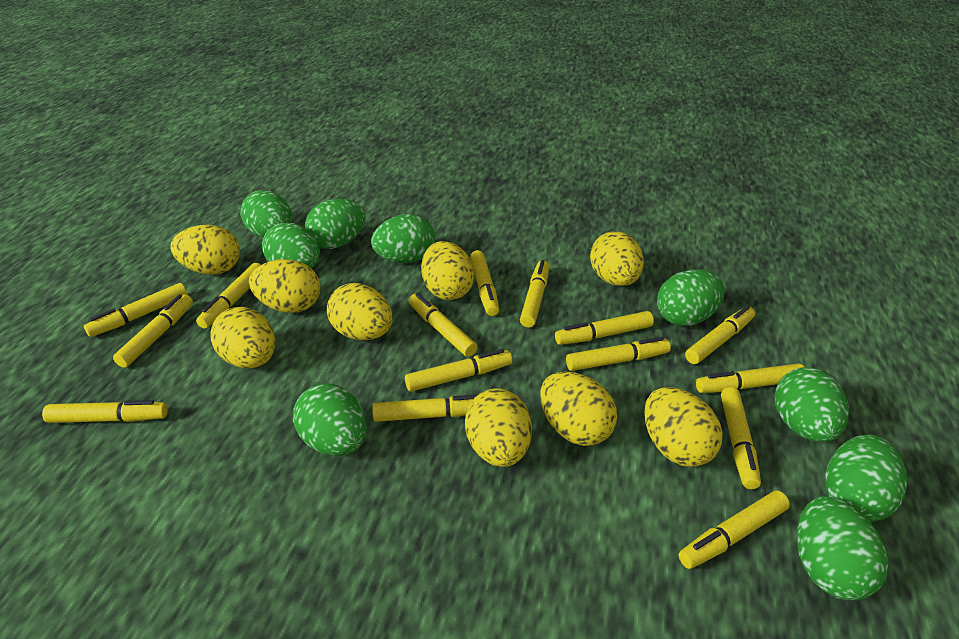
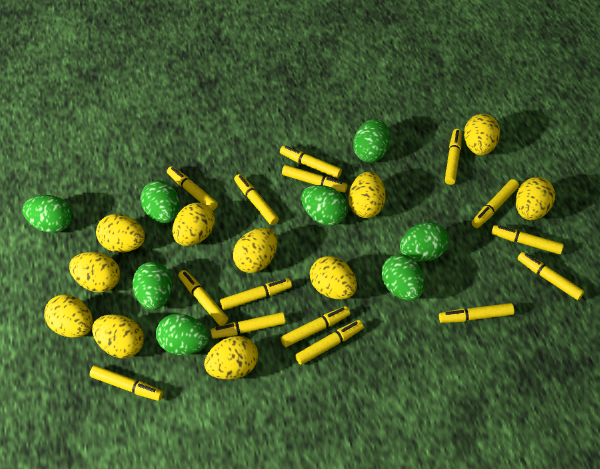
green egg: [241,190,292,237] [262,223,320,269] [293,384,367,456] [305,199,365,249] [371,214,435,263] [657,270,725,326] [774,367,849,442] [797,496,888,601] [826,434,907,522] = 9 -> [22,195,72,233] [133,262,173,310] [141,180,180,223] [156,314,209,355] [301,185,348,226] [353,119,390,163] [381,254,424,301] [400,222,449,262] = 8
yellow egg: [170,225,240,275] [210,307,275,368] [249,259,321,313] [327,283,393,340] [421,241,474,300] [465,389,532,467] [540,371,617,446] [590,231,644,286] [644,387,723,467] = 9 -> [44,294,93,338] [69,252,120,292] [92,314,144,358] [96,214,145,252] [172,202,215,246] [204,336,258,379] [233,228,277,273] [310,256,357,299] [348,172,386,218] [464,114,500,155] [516,177,555,220] = 11

